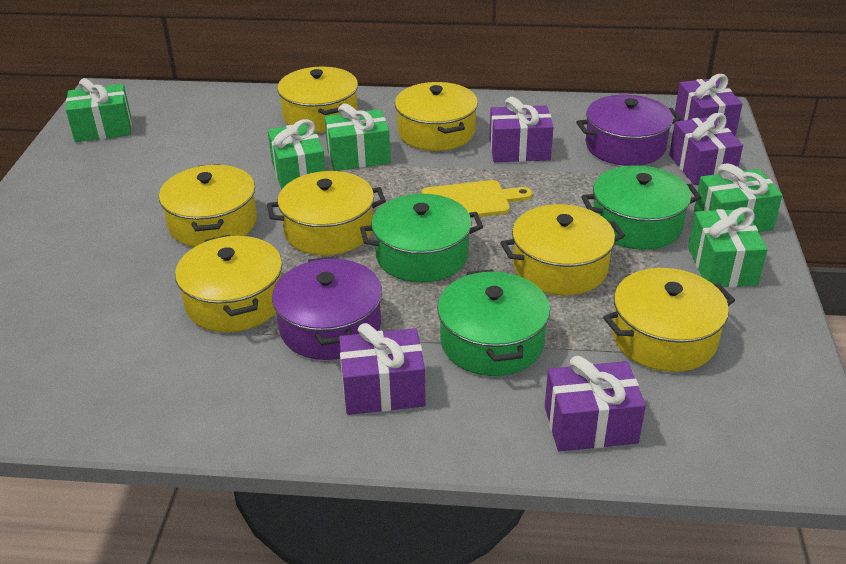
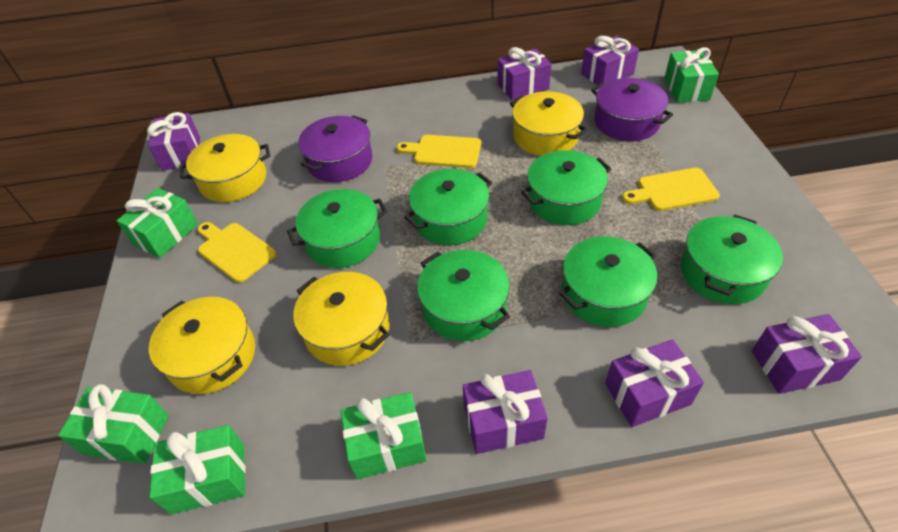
green pot: [360,194,483,283] [437,269,550,376] [581,165,701,250] = 3 -> [287,189,388,268] [404,169,492,245] [417,250,510,341] [521,150,611,225] [559,236,657,327] [681,215,783,304] = 6
purple gift: [339,323,426,415] [490,97,553,162] [545,356,646,452] [669,113,743,185] [675,74,742,136] = 5 -> [147,112,200,171] [463,370,548,454] [497,47,552,100] [581,36,639,85] [605,339,704,427] [752,314,862,394] = 6
yellow cutting board: [422,180,532,218] = 1 -> [198,222,276,283] [397,135,481,168] [622,168,720,211] = 3
yellow pot: [159,164,257,247] [175,235,282,332] [267,171,386,255] [277,67,358,133] [395,82,478,151] [501,204,625,296] [603,268,735,372] = 7 -> [149,297,255,394] [179,134,271,202] [293,272,390,366] [510,91,588,156] = 4

